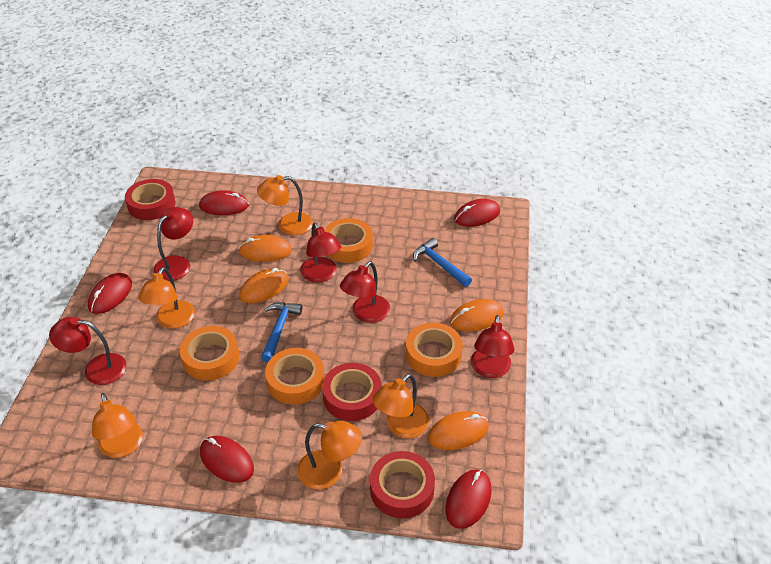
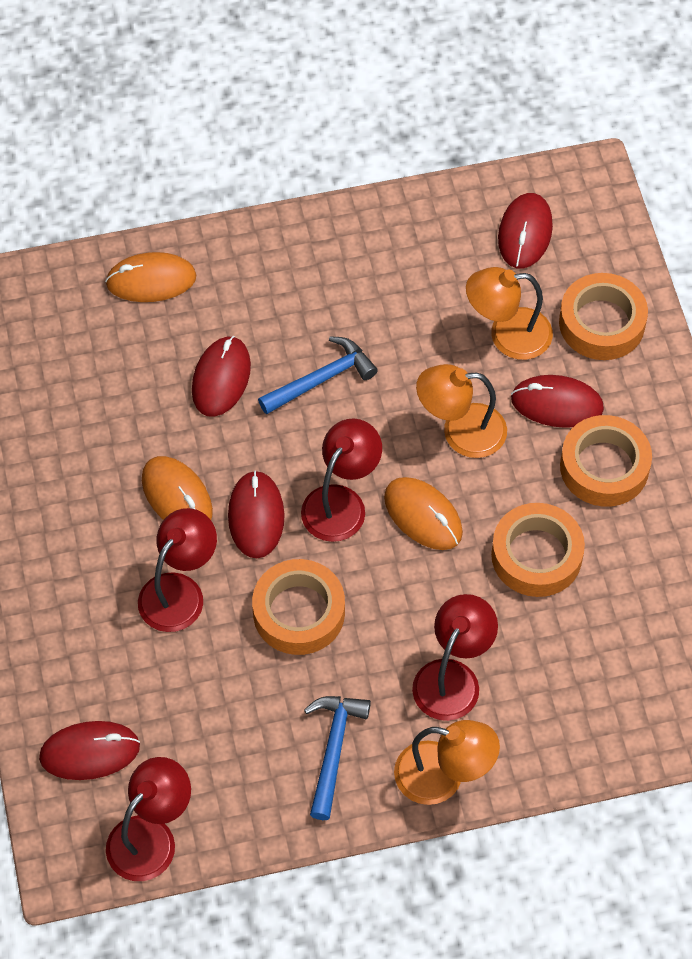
orange lamp: [92,393,143,458] [138,267,195,329] [257,175,313,235] [297,421,362,489] [372,374,429,438] = 5 -> [394,720,500,805] [416,364,507,458] [466,267,553,360] = 3
orange mouse: [239,235,292,262] [239,268,289,303] [428,411,489,450] [450,299,503,331] = 4 -> [105,252,196,302] [142,456,213,520] [384,477,463,550] = 3
red lamp: [49,317,126,385] [153,207,193,281] [300,222,341,282] [340,261,390,323] [471,315,515,378] = 5 -> [106,757,191,881] [138,508,217,632] [301,419,382,542] [412,594,498,721] = 4
red tape: [125,179,176,220] [322,363,382,421] [370,451,435,519] = 3 -> none = 0

